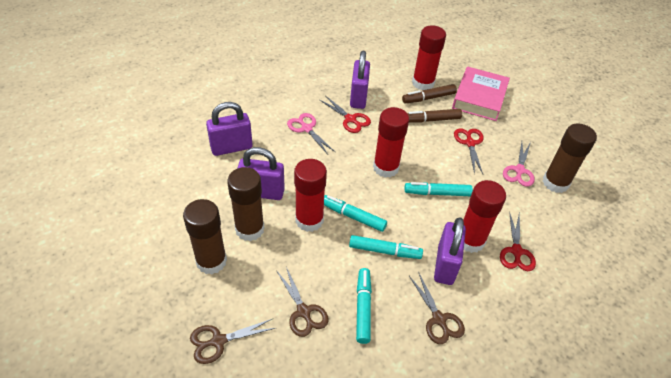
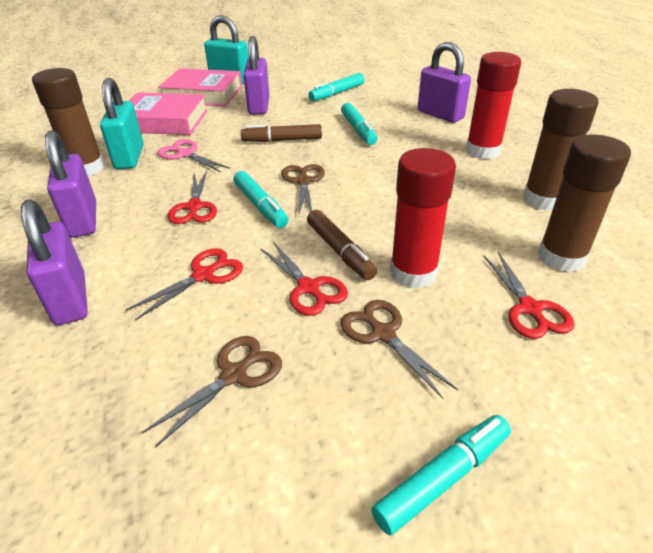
pink book: [452,66,510,121] = 1 -> [129,92,208,135] [158,68,242,106] = 2
pink scissors: [287,113,335,154] [503,142,535,187] = 2 -> [158,139,230,172] = 1
red glue stick: [294,159,327,232] [373,107,409,178] [412,25,446,90] [463,180,506,253] = 4 -> [390,148,456,289] [465,52,521,159] = 2
red scissors: [320,96,371,133] [454,128,484,174] [500,211,536,271] = 3 -> [126,248,243,320] [168,171,217,224] [260,242,348,316] [483,252,575,339] = 4
turquoise padlock: none = 0 -> [100,78,143,169] [204,15,249,84] = 2

